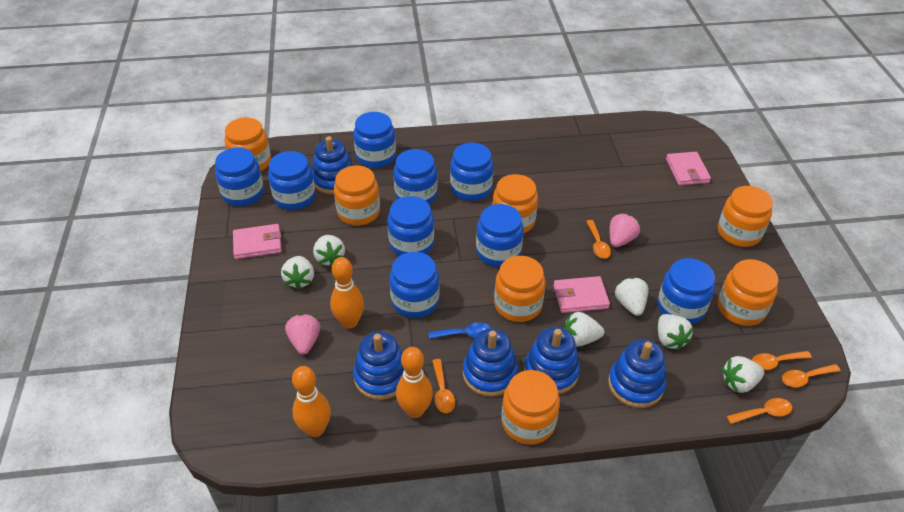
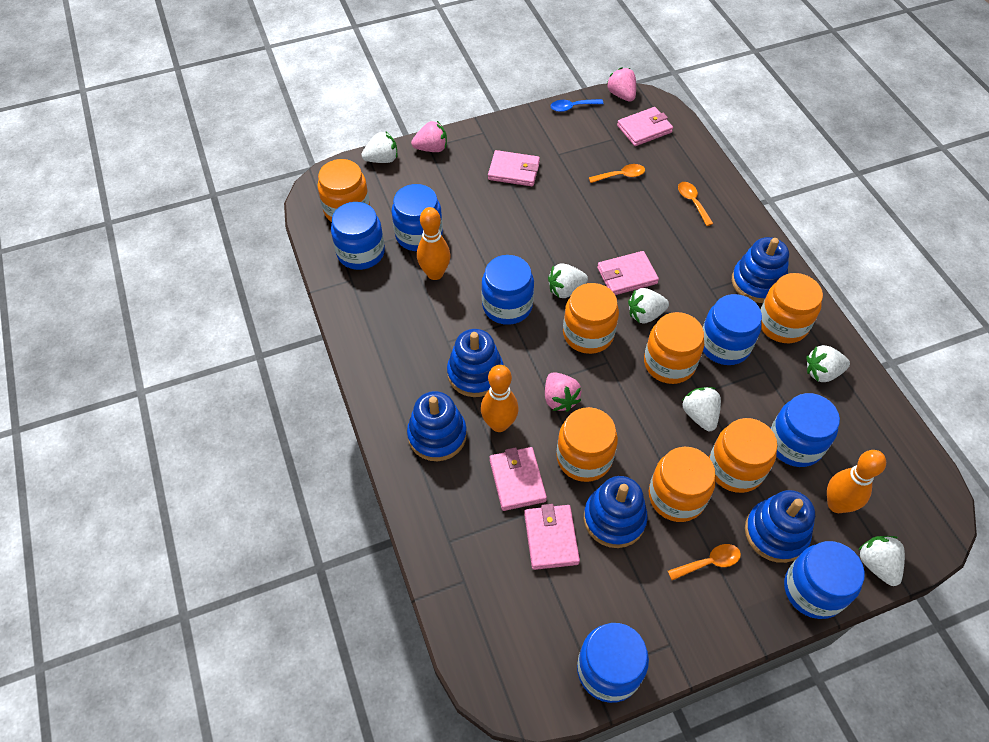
blue jar: [215,147,264,206] [268,151,316,210] [353,112,396,168] [388,196,434,256] [390,252,440,318] [394,149,437,204] [450,143,493,201] [476,204,524,267] [658,258,715,324] = 9 -> [331,202,385,270] [392,184,443,251] [481,255,534,325] [577,623,649,703] [703,294,762,365] [770,393,840,467] [784,541,865,619] = 7
orange spoon: [432,359,455,413] [586,220,611,259] [727,398,792,424] [752,351,812,370] [782,364,841,387] = 5 -> [589,164,645,183] [668,544,741,580] [678,182,713,226] = 3
pink strawberry: [285,314,320,355] [610,213,640,247] = 2 -> [411,121,447,152] [545,372,582,412] [606,67,636,102] = 3
pink wallet: [233,224,282,259] [553,276,610,313] [666,152,711,185] = 3 -> [488,150,540,186] [489,447,547,511] [524,504,580,570] [597,251,659,295] [617,107,673,146] = 5

